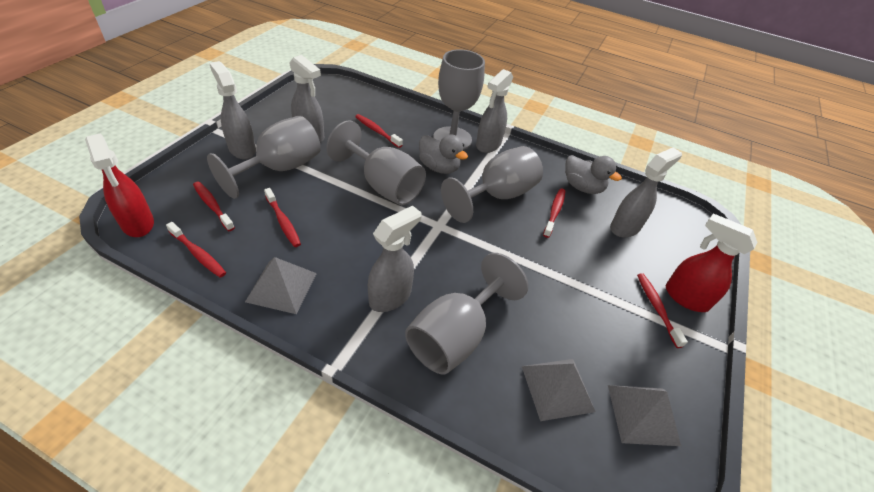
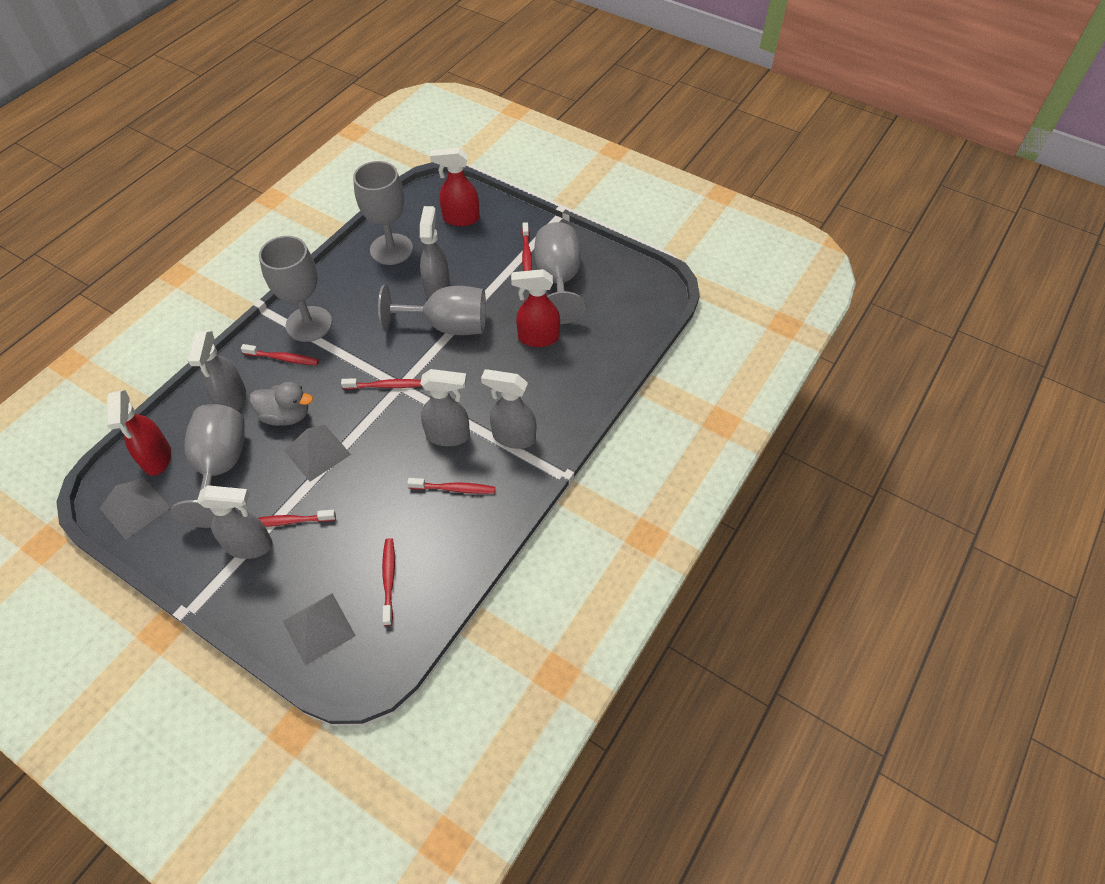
grey duck: [419,135,468,174] [565,155,622,194] = 2 -> [250,382,313,426] = 1
red spray bottle: [85,133,154,237] [666,214,758,312] = 2 -> [107,390,171,476] [430,148,480,226] [511,269,560,347] = 3

